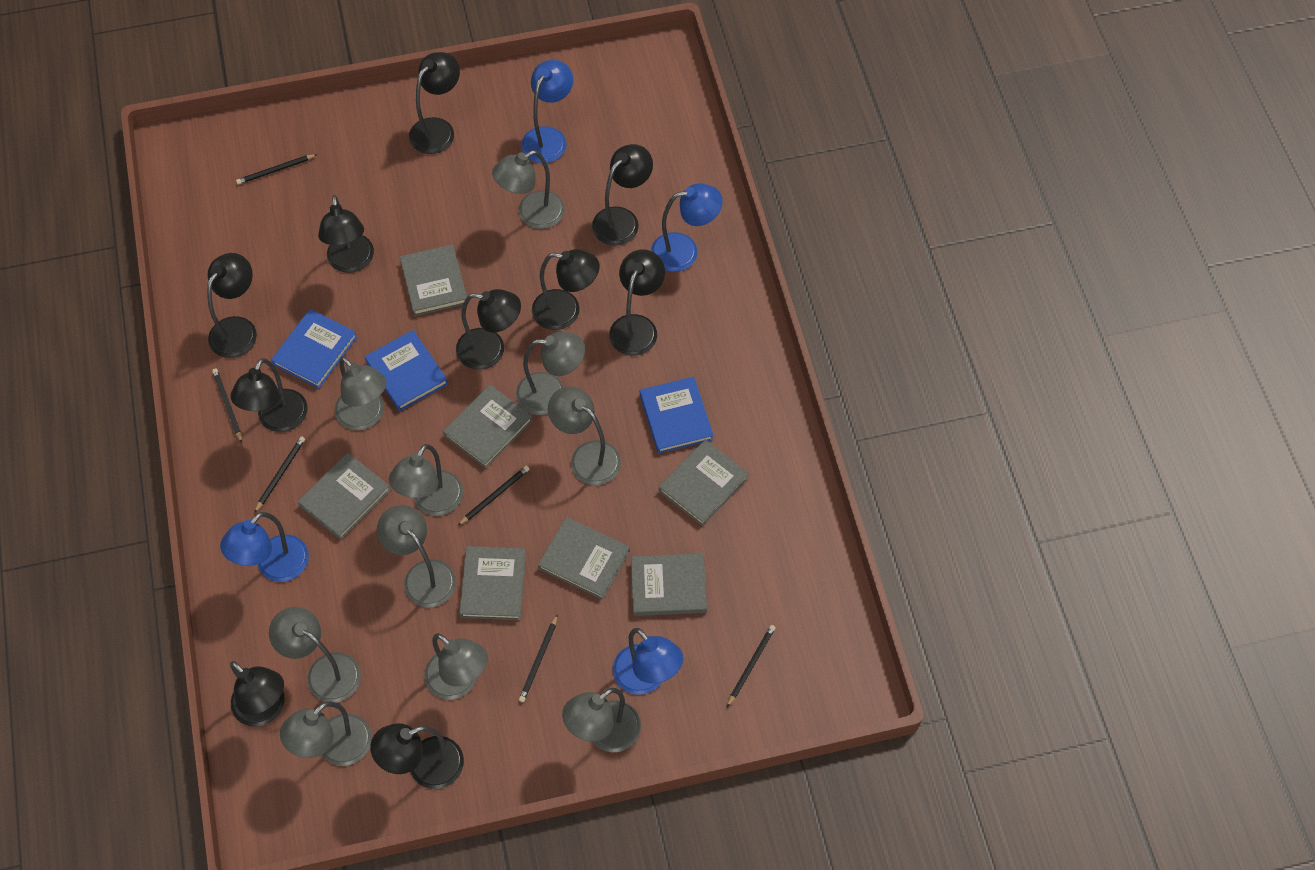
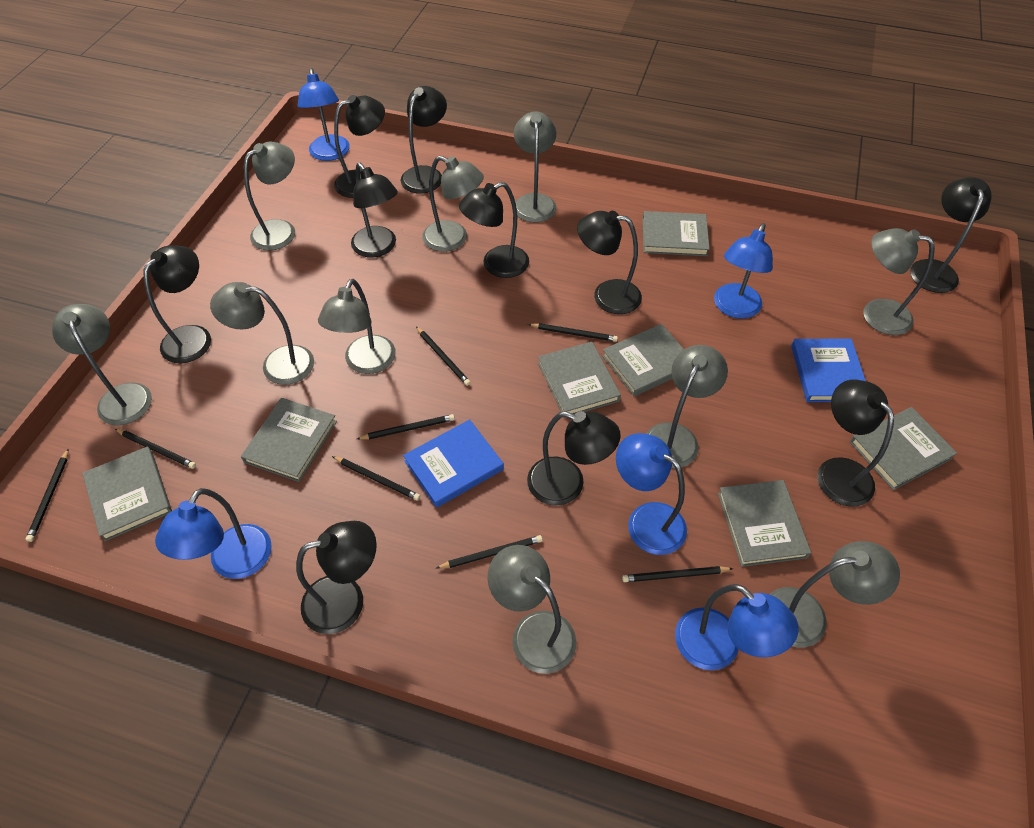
black pencil: [212,368,242,443] [236,154,317,185] [254,436,305,513] [458,466,530,526] [519,614,558,702] [727,625,776,707] = 6 -> [26,449,69,542] [115,429,196,469] [332,456,420,501] [357,414,455,440] [416,327,471,386] [437,535,543,569] [528,323,618,342] [622,566,733,582] = 8
blue book: [271,309,357,388] [365,330,448,411] [640,377,714,454] = 3 -> [403,419,504,508] [791,338,866,402] = 2
blue lamp: [220,512,309,582] [521,60,573,163] [613,628,683,695] [651,183,723,272] = 4 -> [155,488,272,579] [298,68,350,161] [616,433,687,555] [675,584,798,670] [714,223,773,319] = 5

